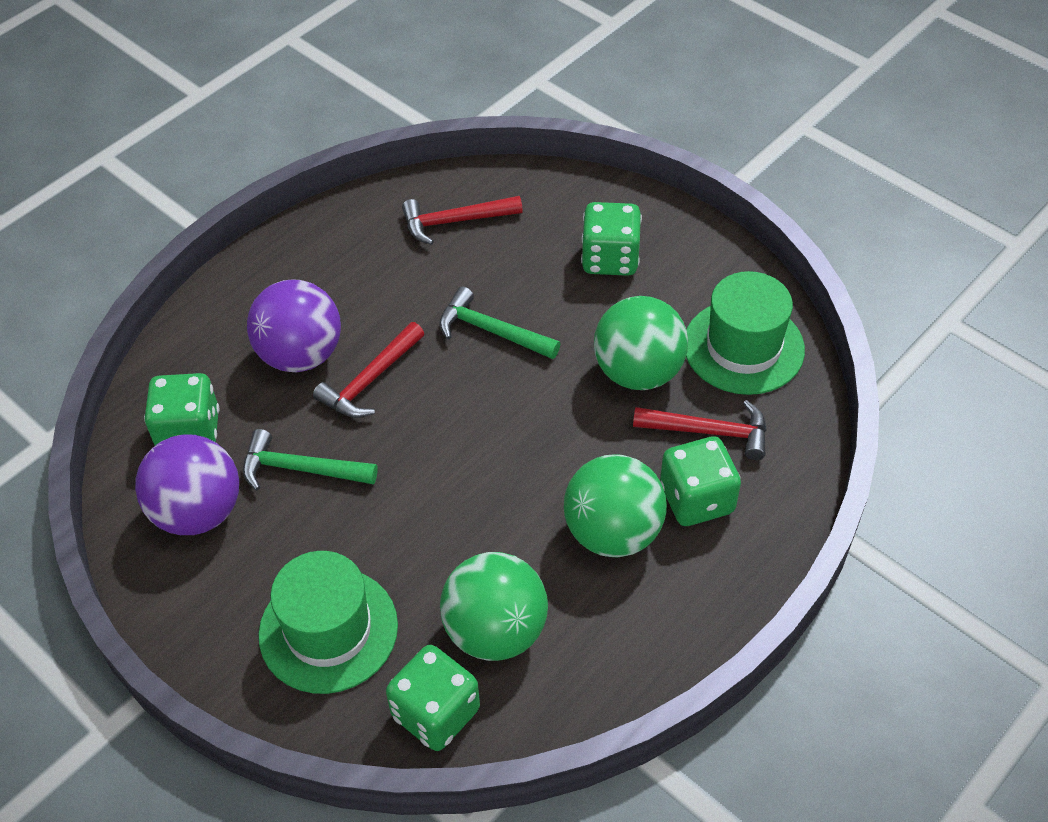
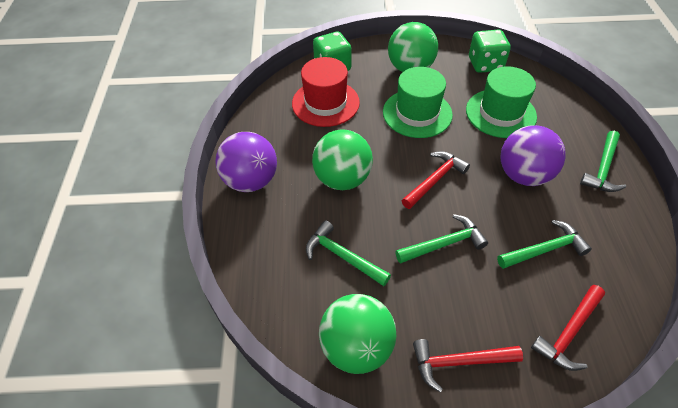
green dice: [144,373,219,446] [386,645,480,751] [581,202,642,276] [660,436,741,526] = 4 -> [313,32,352,71] [469,29,511,73] = 2
green hammer: [243,429,378,491] [439,286,560,359] = 2 -> [306,220,391,286] [395,214,488,264] [497,220,592,269] [580,131,626,192] = 4
red hat: none = 0 -> [292,57,360,127] = 1

